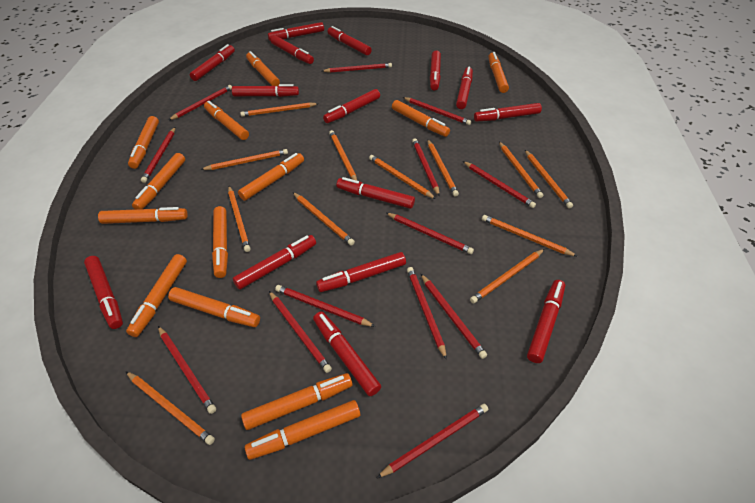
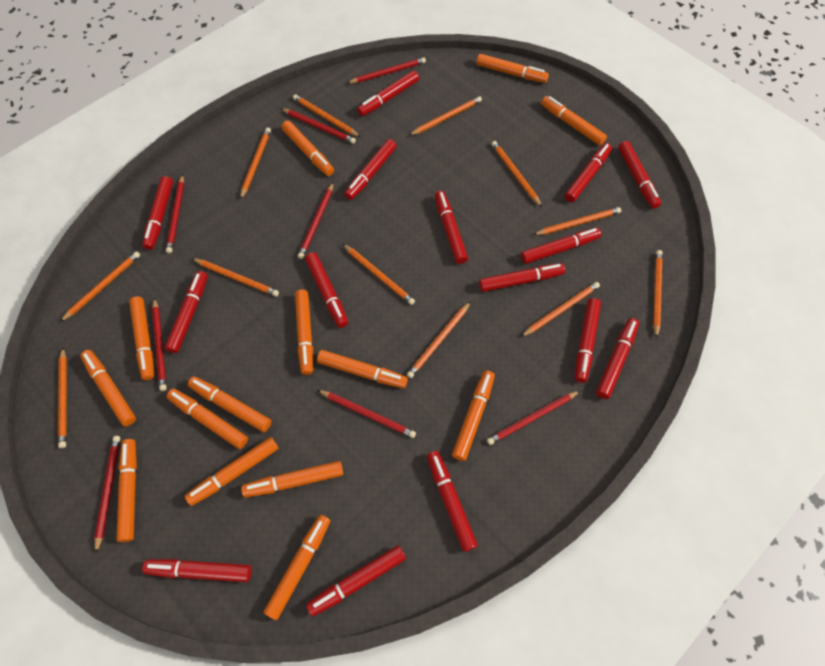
orange marker: [98,207,188,224] [126,254,187,337] [128,116,159,169] [132,153,185,209] [168,287,260,327] [204,101,249,140] [212,206,228,278] [238,153,304,201] [241,373,352,430] [245,400,360,460] [246,51,280,86] [392,100,450,137] [488,52,509,93] = 13 -> [80,350,136,426] [116,439,137,542] [129,296,154,380] [167,388,248,449] [185,437,279,506] [188,376,272,432] [241,461,343,498] [264,514,331,620] [281,121,334,176] [295,290,313,375] [317,350,408,388] [452,370,495,461] [476,54,549,83] [541,96,607,145] = 14
red pencil: [141,127,175,183] [158,326,216,414] [169,85,232,120] [269,291,332,373] [275,285,376,327] [322,63,392,73] [377,404,488,478] [386,213,474,254] [403,97,471,125] [407,267,447,360] [412,138,440,196] [421,274,487,359] [463,161,536,208] = 13 -> [94,436,120,553] [152,298,167,391] [166,175,184,253] [281,108,356,144] [298,182,334,259] [318,390,416,438] [347,57,426,83] [487,391,580,445] = 8

